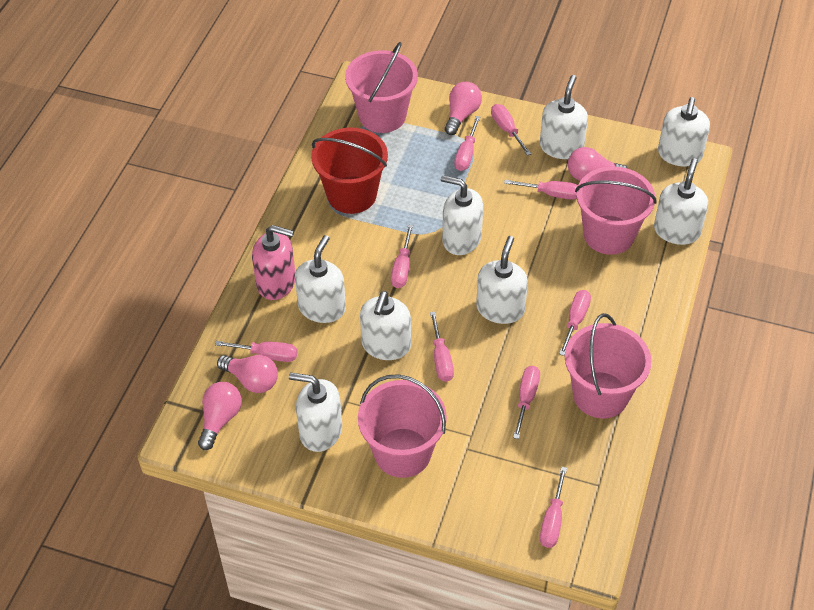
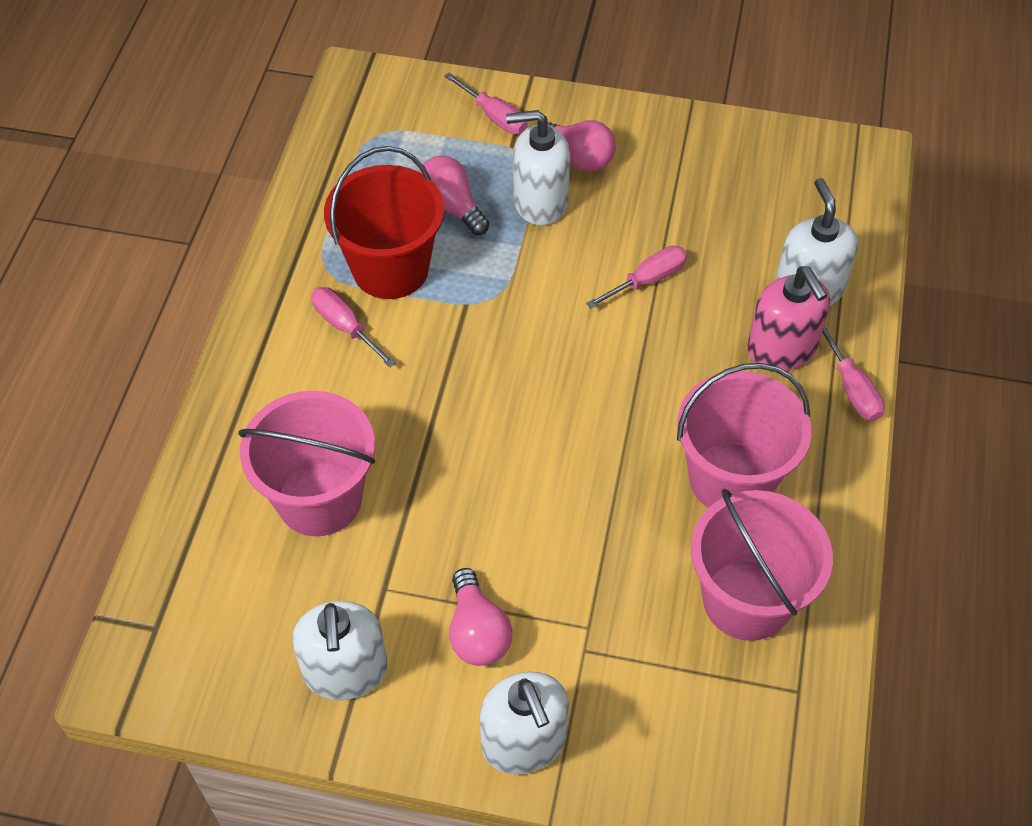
pink bucket: [345,42,418,133] [358,374,447,478] [565,313,651,418] [575,166,657,255] = 4 -> [238,391,375,536] [677,363,811,508] [691,489,833,641] = 3
pink light bulb: [198,382,242,450] [217,355,278,393] [444,82,482,135] [568,147,628,181] = 4 -> [418,155,489,235] [449,568,513,666] [547,120,616,172] = 3
pink screwdriver: [215,341,297,362] [391,225,413,288] [430,312,454,382] [454,116,480,171] [491,104,531,156] [504,180,578,200] [513,366,540,439] [540,467,567,548] [559,290,591,356] = 9 -> [311,287,396,367] [444,73,528,134] [586,246,687,308] [822,324,885,421] = 4
white soap dispenser: [289,373,342,452] [295,235,346,323] [360,291,411,360] [441,175,483,255] [476,236,528,324] [540,75,588,159] [654,158,708,245] [658,97,710,166] = 8 -> [292,601,388,700] [480,672,569,774] [506,110,570,225] [775,178,858,306] = 4

